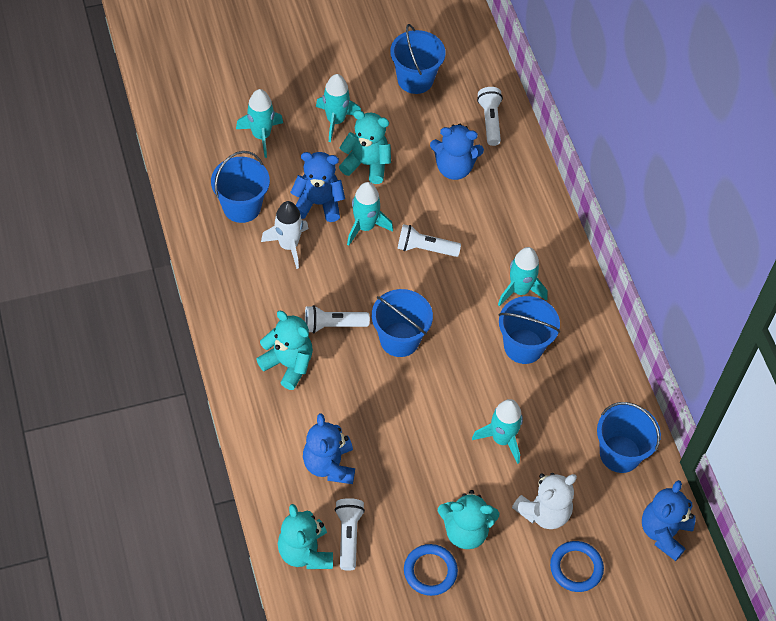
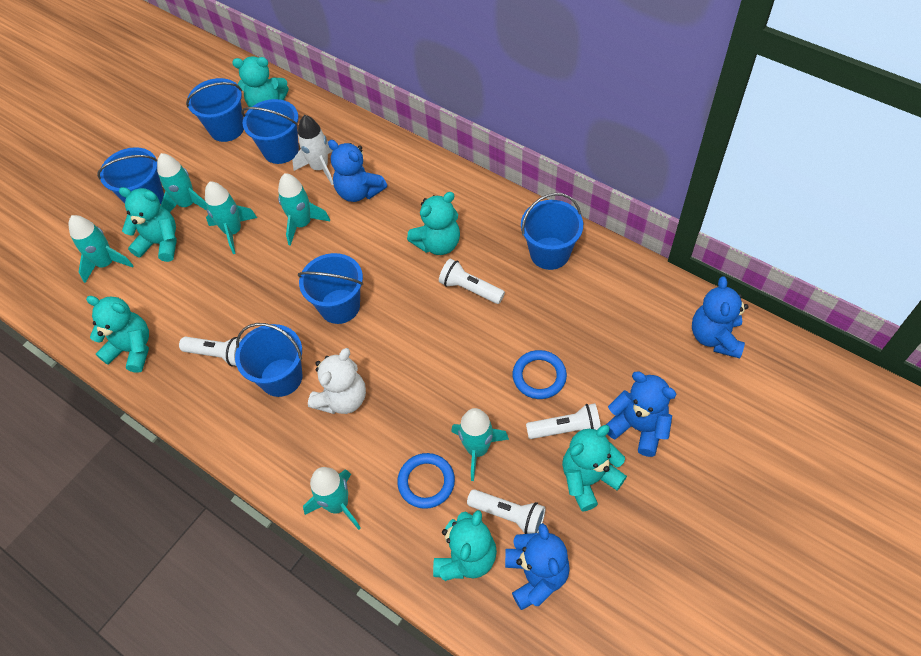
blue bucket: [211,151,270,223] [372,289,433,357] [390,24,446,94] [499,296,560,364] [597,402,661,473] = 5 -> [97,147,164,205] [186,78,244,142] [235,323,302,397] [241,99,299,164] [298,253,363,324] [521,193,583,270] = 6
turquoise rocket: [236,89,283,158] [316,74,361,142] [347,182,393,246] [472,399,523,464] [498,247,548,306] = 5 -> [68,215,134,283] [157,153,207,212] [205,182,257,254] [278,173,330,246] [303,467,361,530] [451,408,509,481] = 6
turquoise teddy bear: [257,311,313,390] [278,504,333,569] [339,110,391,184] [437,490,499,549] = 4 -> [86,296,149,373] [119,187,177,262] [232,56,289,107] [407,192,460,255] [433,510,497,581] [562,425,627,512] = 6

